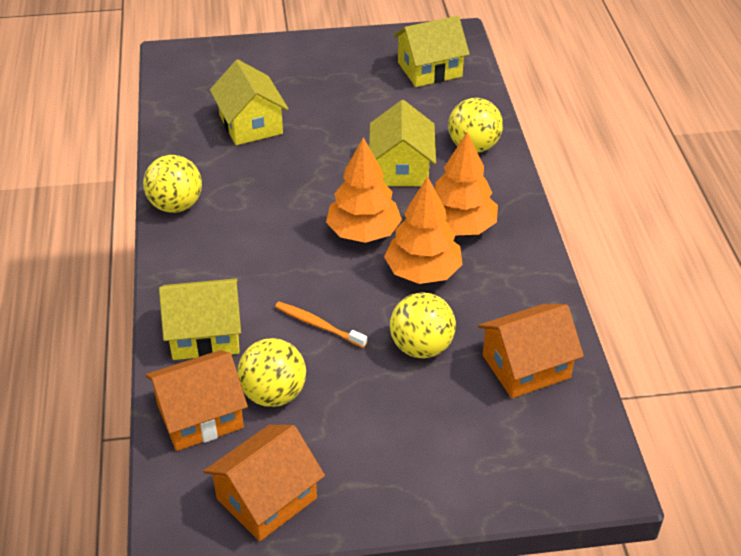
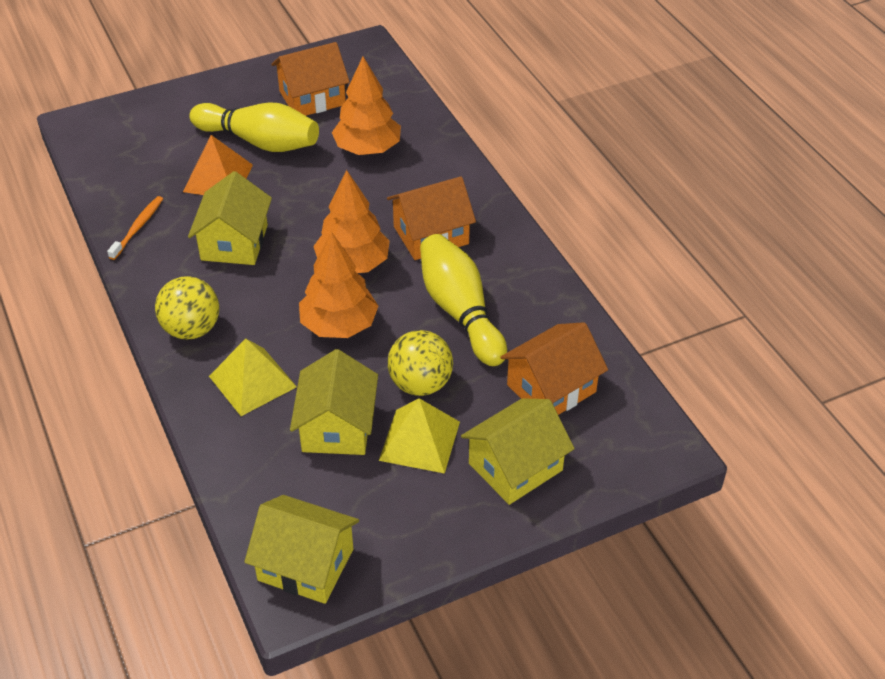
orange pyramid: none = 0 -> [183,135,253,195] = 1
yellow ball: [143,155,202,213] [238,338,306,407] [390,292,456,358] [448,98,503,153] = 4 -> [155,276,219,340] [388,330,453,396] = 2
yellow bowling pin: none = 0 -> [189,102,319,152] [420,234,507,366] = 2
yellow pyramid: none = 0 -> [209,338,297,416] [379,398,460,474] = 2

